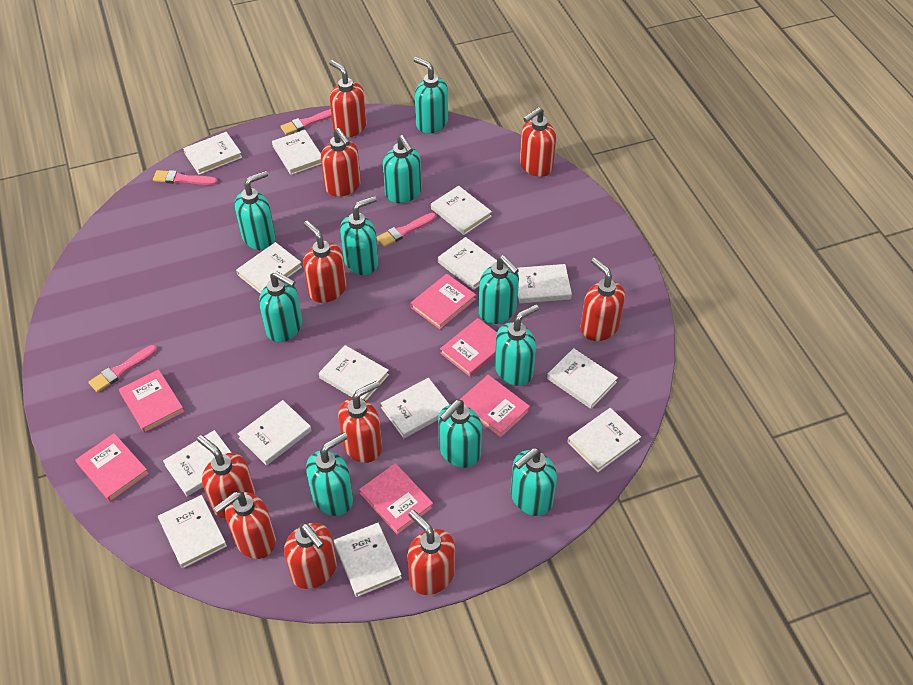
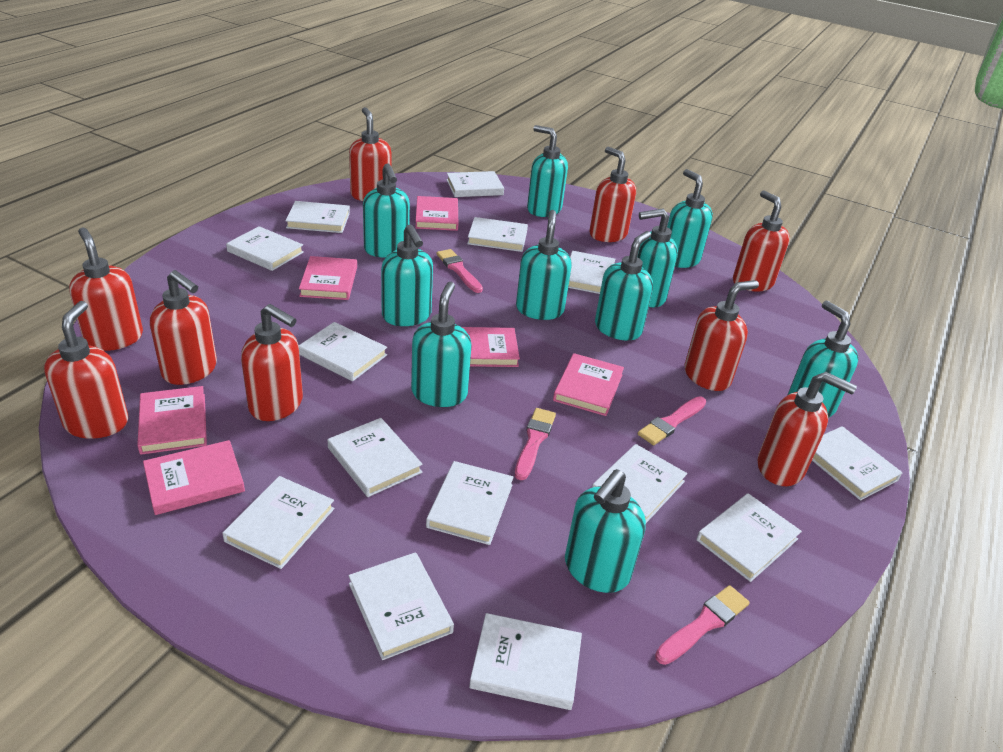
red soap dispenser: [197,435,255,519] [214,492,276,559] [284,523,337,589] [303,221,347,303] [321,128,361,197] [329,60,367,138] [338,381,382,463] [407,510,455,595] [520,107,556,177] [581,258,625,341] = 10 -> [44,301,129,439] [69,227,143,351] [150,270,217,385] [241,304,303,421] [349,107,392,201] [590,146,636,242] [684,280,759,391] [733,190,790,291] [757,372,857,486] = 9

